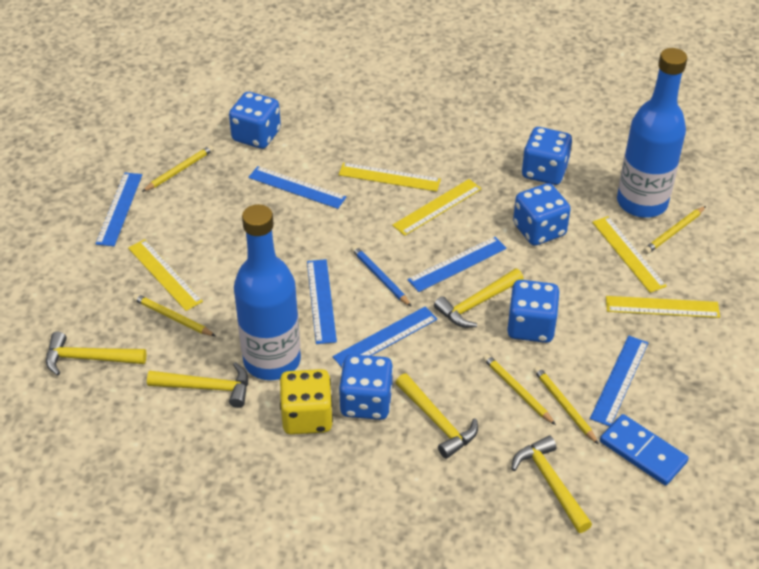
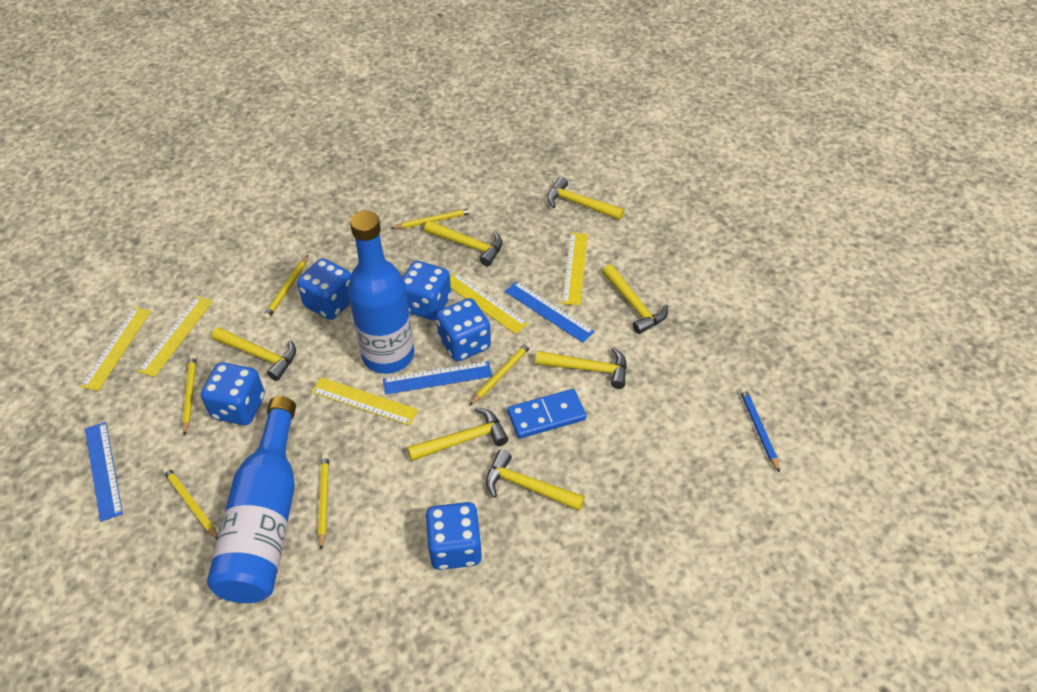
blue ruler: [96,173,142,246] [248,166,346,209] [307,259,337,344] [333,307,437,367] [408,237,507,292] [590,336,648,427] = 6 -> [85,422,123,522] [383,361,492,395] [505,281,595,343] = 3
yellow dice: [280,369,333,435] = 1 -> none = 0
yellow hammer: [46,332,147,375] [147,362,248,408] [395,373,478,459] [434,268,524,328] [511,435,592,533] = 5 -> [212,327,296,381] [407,407,508,461] [424,220,503,266] [486,450,585,511] [535,347,627,389] [547,177,624,220] [602,264,668,334] = 7
yellow pencil: [133,294,215,336] [142,145,214,192] [483,354,556,425] [533,366,599,445] [643,206,706,254] = 5 -> [162,466,218,539] [182,354,197,436] [263,255,308,320] [318,454,329,550] [390,208,473,229] [469,342,532,406] = 6

